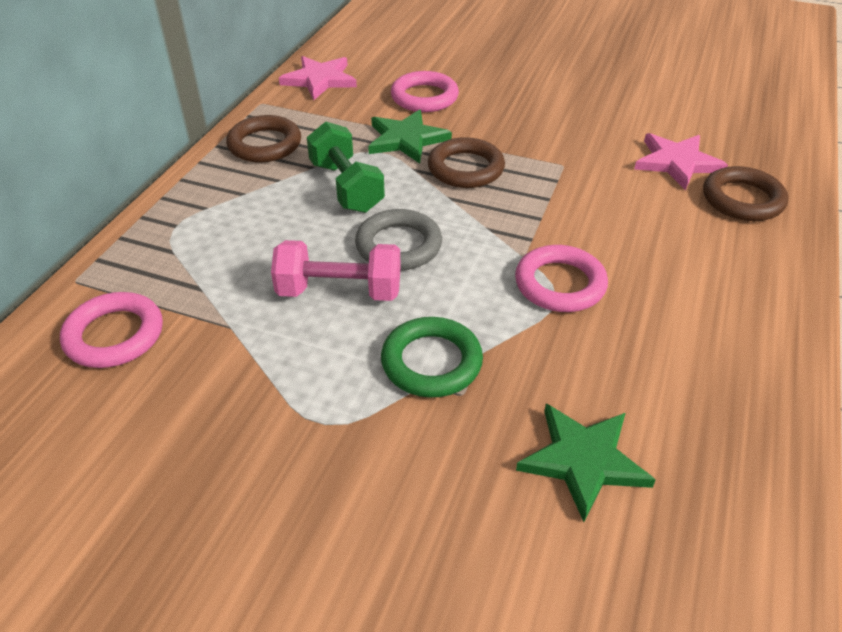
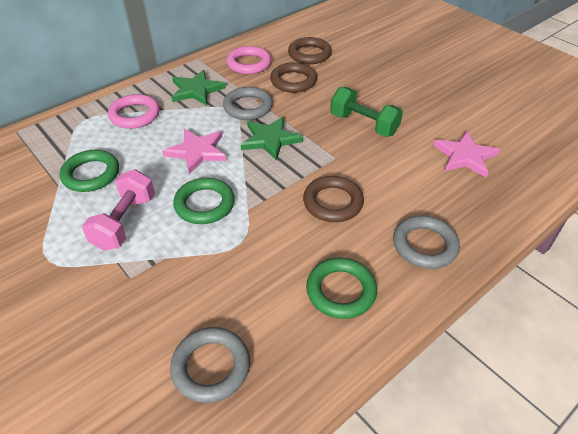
green ring: [381,317,483,398] = 1 -> [60,150,119,192] [173,178,235,224] [306,258,377,319] = 3
grey ring: [355,209,442,271] = 1 -> [170,327,250,403] [223,87,273,120] [393,216,460,269] = 3
pink ring: [60,292,163,368] [391,71,459,112] [515,245,608,312] = 3 -> [108,94,160,129] [226,46,271,74] = 2

